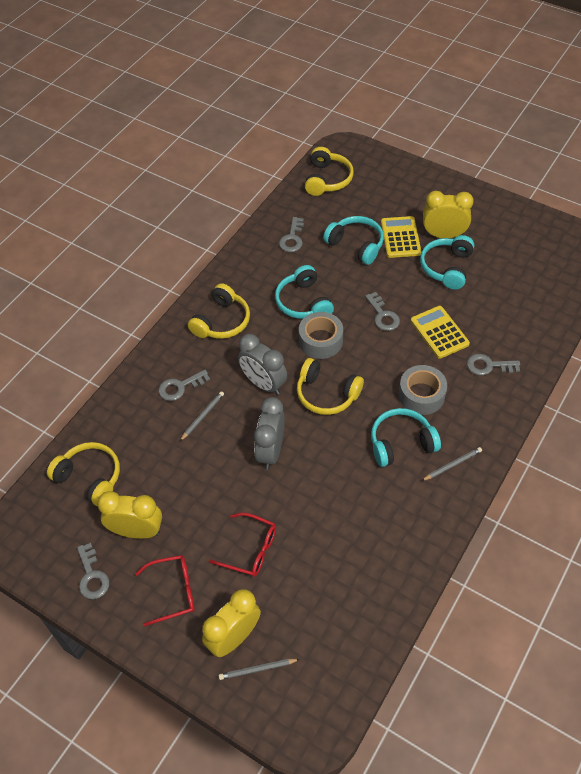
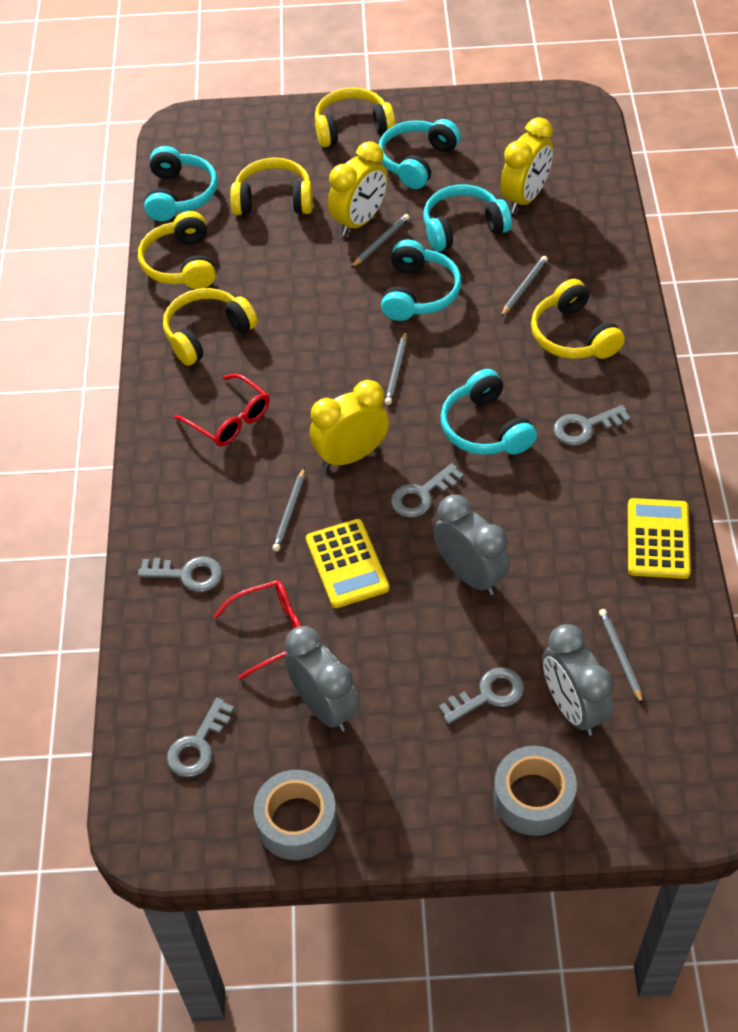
grey clock: [238,334,287,395] [254,397,285,470] = 2 -> [284,626,359,731] [433,495,510,595] [543,624,614,736] = 3
grey pencil: [180,391,224,441] [219,659,300,680] [422,447,482,481] = 3 -> [272,467,305,552] [351,214,410,268] [385,331,407,405] [501,256,548,317] [599,609,643,705] = 5
turquoise headphones: [275,265,334,319] [323,216,384,265] [371,408,441,467] [420,235,474,290] = 4 -> [144,146,218,221] [379,119,461,189] [381,240,461,321] [424,185,512,252] [440,369,537,455] = 5
yellow headphones: [47,442,120,506] [188,283,250,339] [297,358,364,415] [305,147,354,196] = 4 -> [138,211,216,289] [163,288,258,366] [230,158,313,215] [315,88,396,147] [531,279,625,359] = 5

